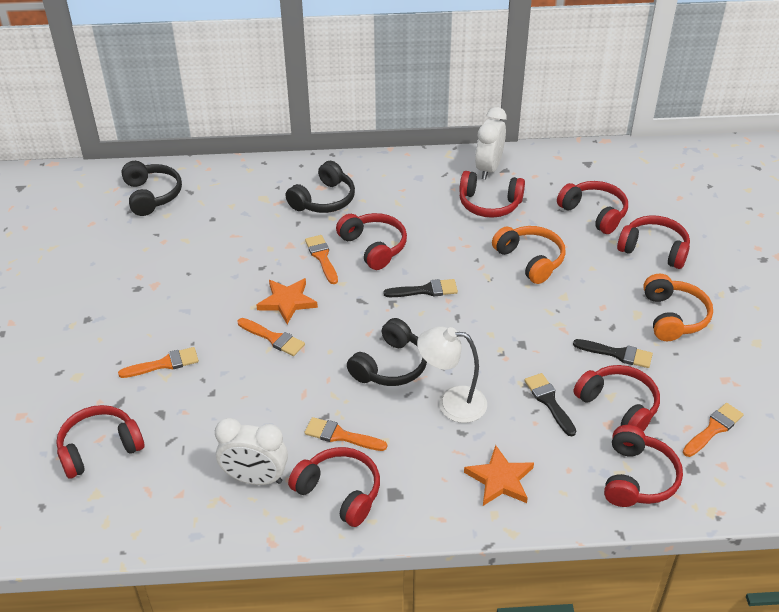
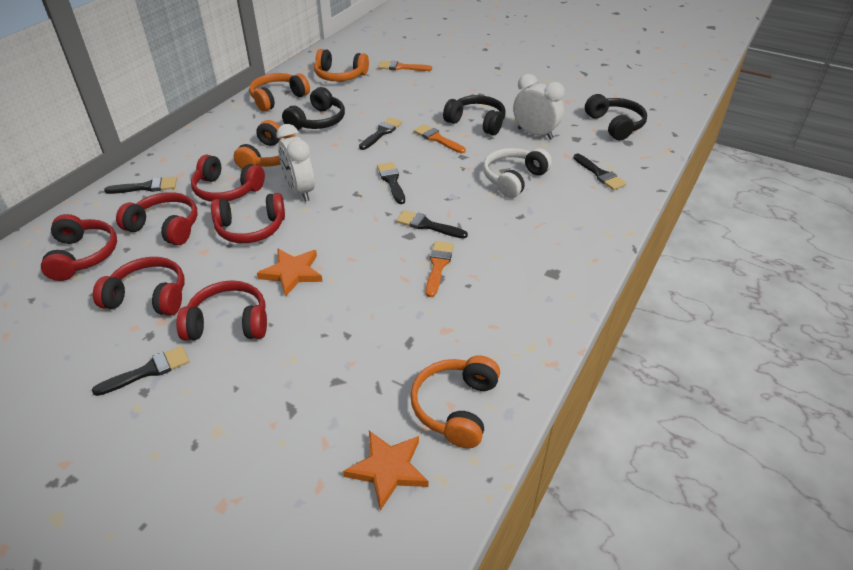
black brush: [383,279,458,297] [524,373,576,436] [573,339,653,368] = 3 -> [92,346,189,396] [104,177,177,194] [359,117,402,150] [377,162,405,204] [396,210,468,239] [573,154,626,190] = 6
orange brush: [118,347,199,378] [238,318,305,356] [304,417,387,451] [305,235,338,284] [683,403,744,457] = 5 -> [378,61,432,71] [414,124,466,153] [426,241,454,297] = 3
orange headphones: [492,226,566,284] [643,274,713,341] = 2 -> [233,120,297,169] [249,73,310,111] [314,49,369,81] [410,355,500,448] = 4
red headphones: [56,405,144,479] [288,447,380,527] [336,213,407,270] [459,171,525,218] [557,181,628,234] [574,365,660,431] [604,425,683,507] [617,215,690,269] = 8 -> [41,214,117,281] [93,257,184,316] [116,192,198,245] [176,281,267,341] [191,155,265,202] [211,193,285,243] = 6
white headphones: none = 0 -> [483,148,552,198] = 1
white lamp: [417,326,487,423] = 1 -> none = 0

